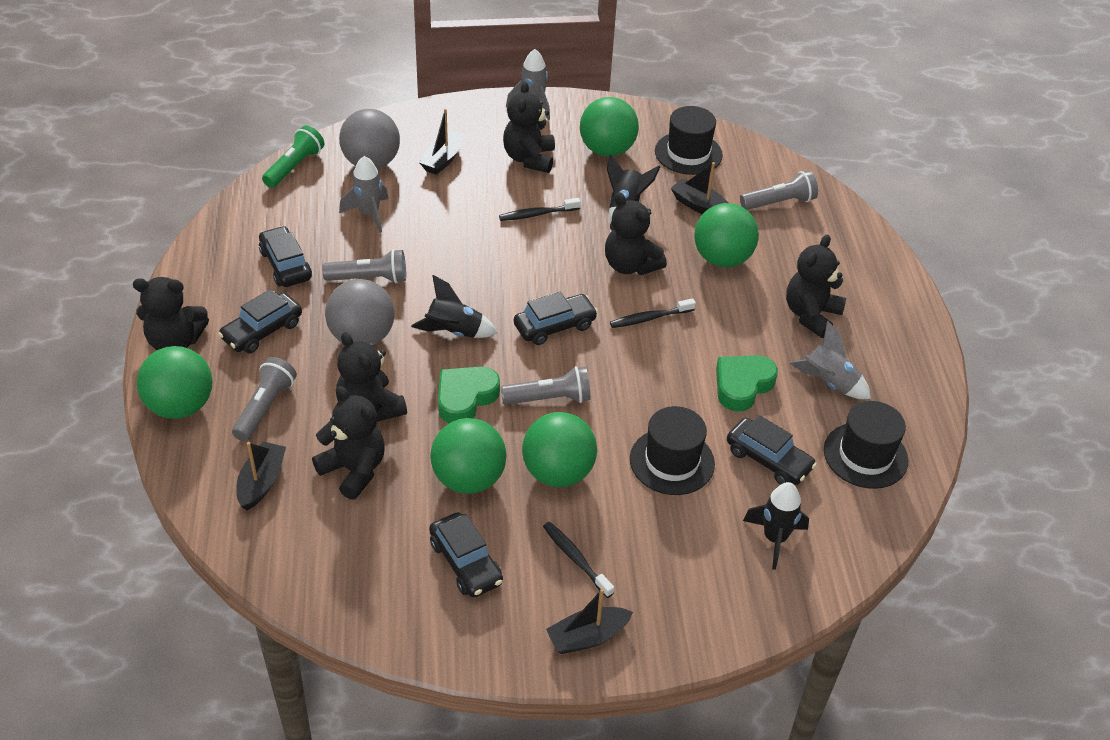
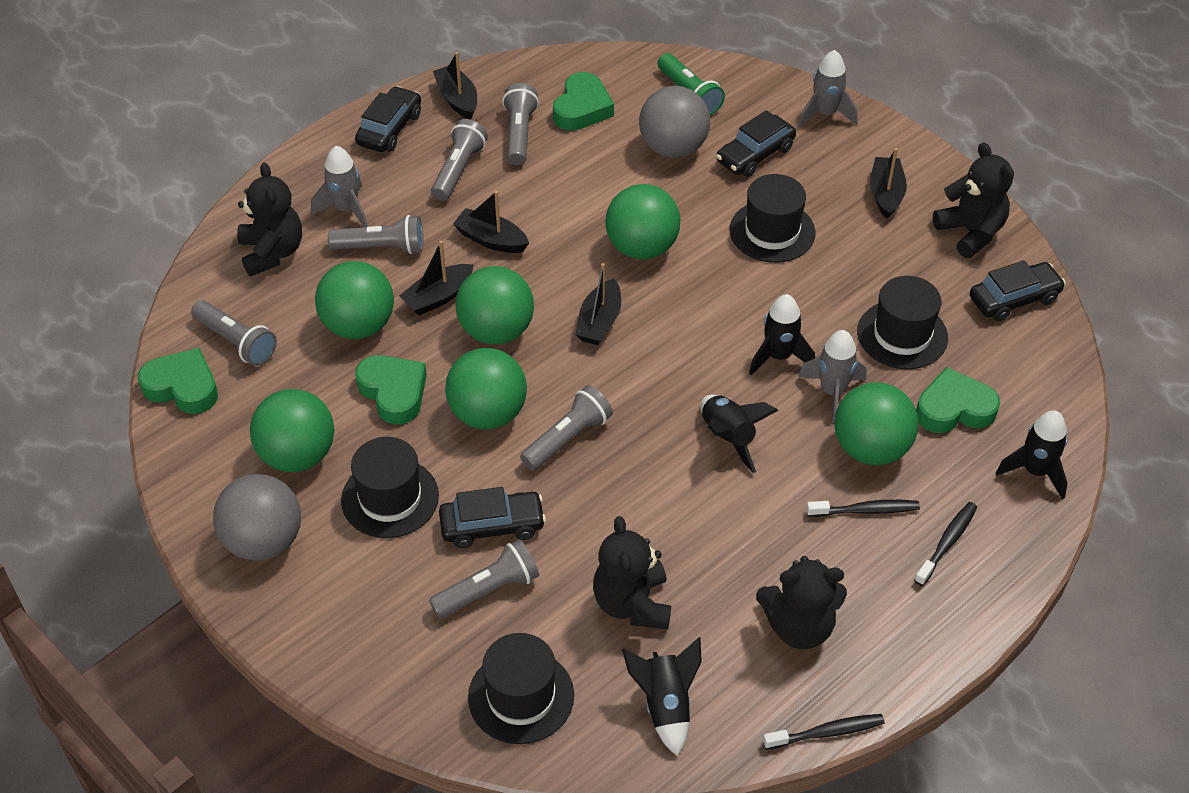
black boat: [236,442,286,510] [419,109,462,175] [546,589,633,654] [671,162,728,214] = 4 -> [399,241,474,315] [433,52,477,120] [453,191,529,253] [575,263,621,345] [870,148,907,219] = 5
black car: [218,289,302,353] [259,226,312,287] [429,512,503,597] [514,292,598,345] [727,415,817,485] = 5 -> [355,86,421,152] [439,487,546,548] [716,110,796,177] [970,260,1066,321] = 4
black hat: [630,406,715,495] [655,106,723,175] [824,401,908,489] = 3 -> [341,437,439,538] [468,633,574,744] [730,174,815,263] [857,276,948,369] = 4
black rocket: [411,275,497,338] [607,154,660,223] [743,482,809,570] = 3 -> [622,637,702,756] [701,395,779,473] [749,294,815,375] [996,410,1068,499] = 4
black teddy bear: [133,277,209,350] [312,386,385,500] [336,332,407,422] [503,82,555,173] [605,192,667,275] [786,234,846,338] = 6 -> [237,163,302,277] [593,516,671,630] [756,556,847,649] [933,142,1014,258] = 4
green ball: [137,346,213,419] [430,418,506,494] [522,412,597,487] [580,97,639,157] [694,203,759,267] = 5 -> [250,389,334,472] [315,261,394,339] [445,348,527,429] [455,266,534,345] [605,184,680,260] [834,382,918,465] = 6
green heart: [438,367,500,423] [716,355,778,412] = 2 -> [138,348,218,414] [355,355,427,425] [553,72,614,131] [916,367,1000,433] = 4
grey flashlight: [232,357,297,441] [322,249,406,283] [501,366,591,405] [740,171,818,210] = 4 -> [191,300,277,366] [328,215,423,254] [429,539,539,618] [431,119,488,201] [502,83,539,165] [520,385,613,471] = 6

